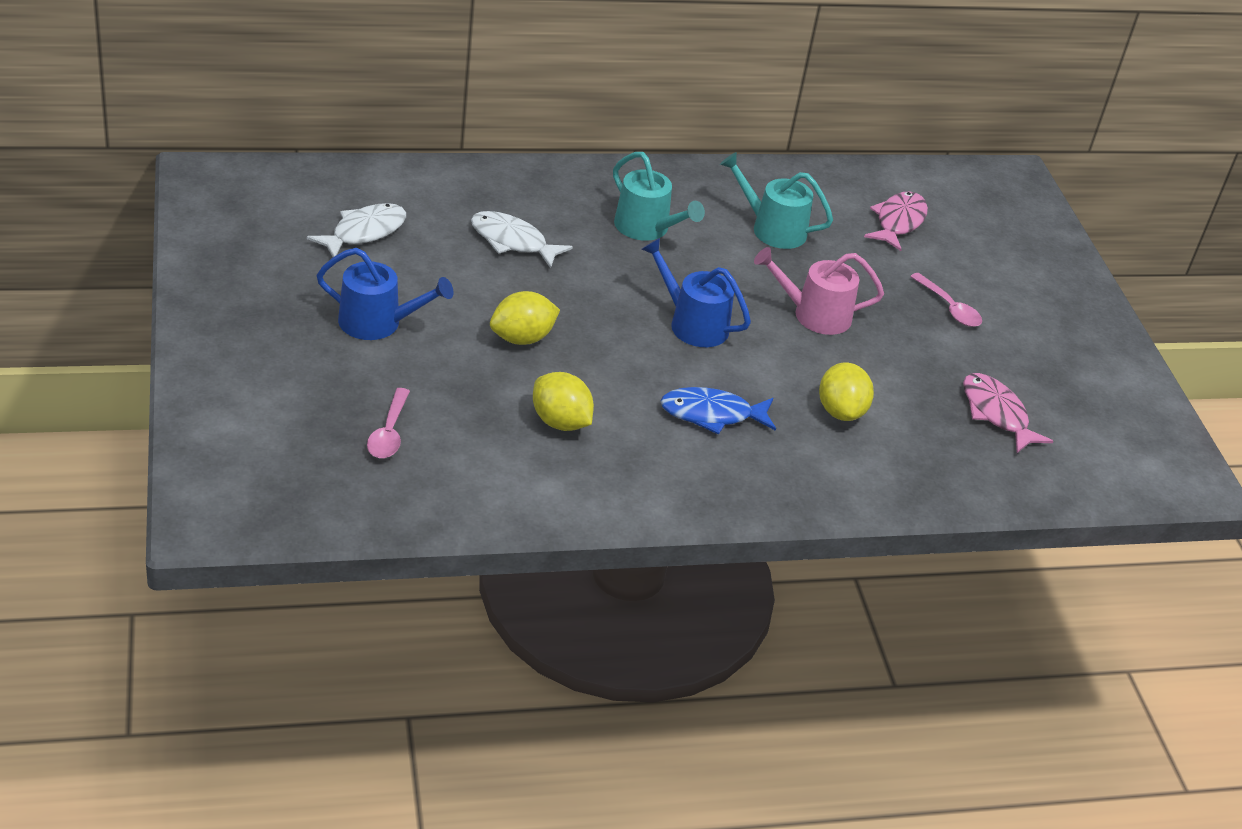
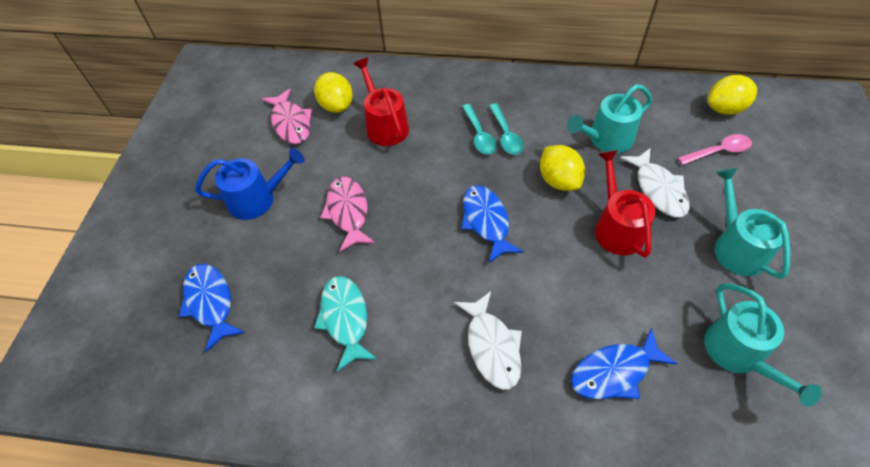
blue fish: [660,387,776,435] = 1 -> [179,263,245,352] [461,185,524,263] [571,328,677,399] = 3
blue watering can: [317,248,454,340] [642,238,751,347] = 2 -> [195,148,304,220] = 1
pink spoon: [367,388,410,458] [910,273,982,327] = 2 -> [678,134,752,165] = 1
pink watering can: [754,247,884,335] = 1 -> none = 0
red watering can: none = 0 -> [353,58,409,146] [595,150,655,257] = 2
turquoise fish: none = 0 -> [314,276,378,372] = 1
turquoise spoon: none = 0 -> [462,104,497,155] [489,104,524,155] = 2
turquoise watering can: [613,152,705,241] [720,152,833,249] = 2 -> [567,84,652,153] [704,283,822,407] [714,168,790,279] = 3

